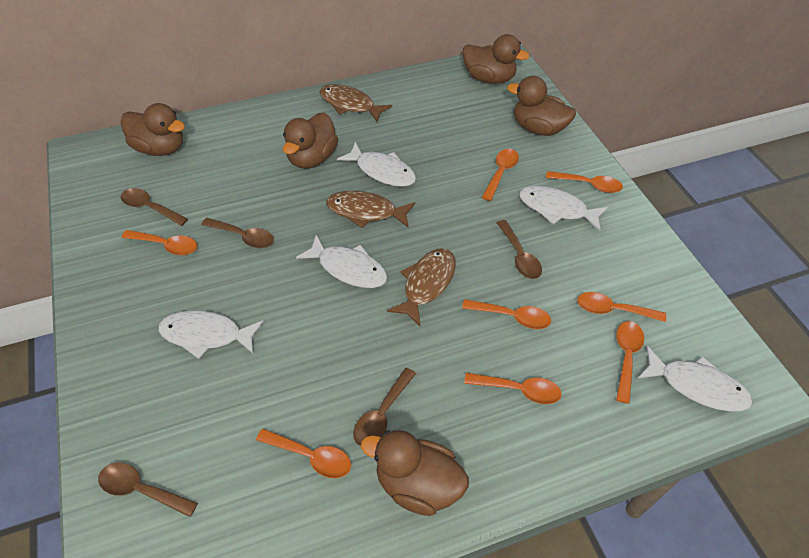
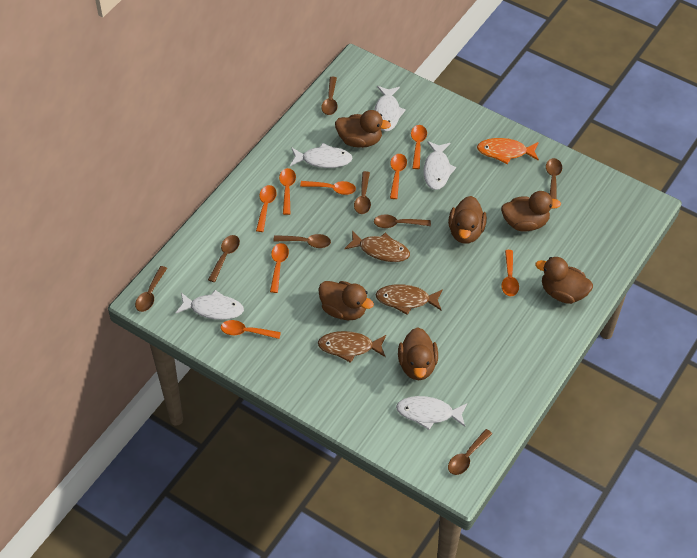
brown duck: [121,103,185,156] [283,112,338,169] [361,430,469,516] [462,34,530,84] [507,76,576,136] = 5 -> [318,281,374,320] [335,110,391,148] [398,327,438,380] [448,196,487,244] [501,191,561,232] [535,257,593,304] = 6
brown spoon: [98,463,198,517] [121,188,188,226] [202,218,274,248] [353,368,416,446] [497,220,542,279] = 5 -> [135,266,167,312] [208,235,240,282] [273,234,331,248] [321,77,337,115] [354,171,371,214] [374,214,431,228] [448,429,492,475] [546,158,562,199] = 8
orange fish: none = 0 -> [477,138,539,164] = 1

